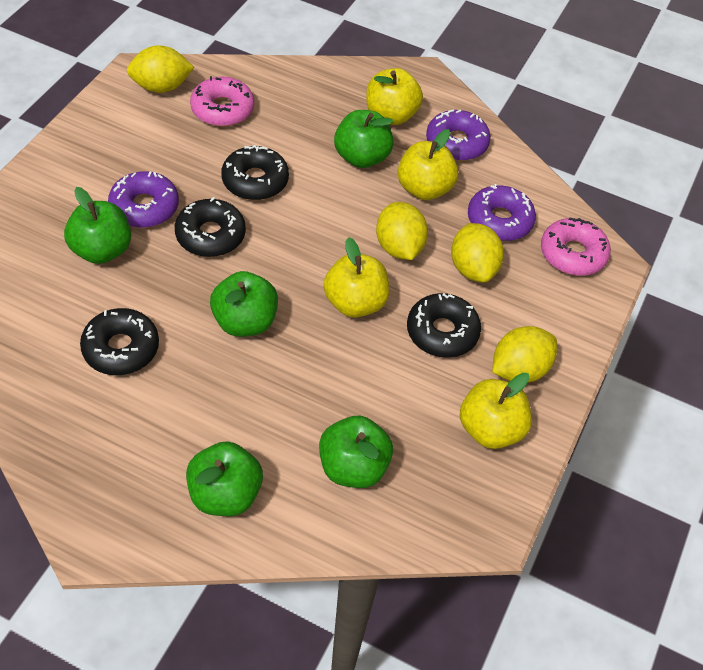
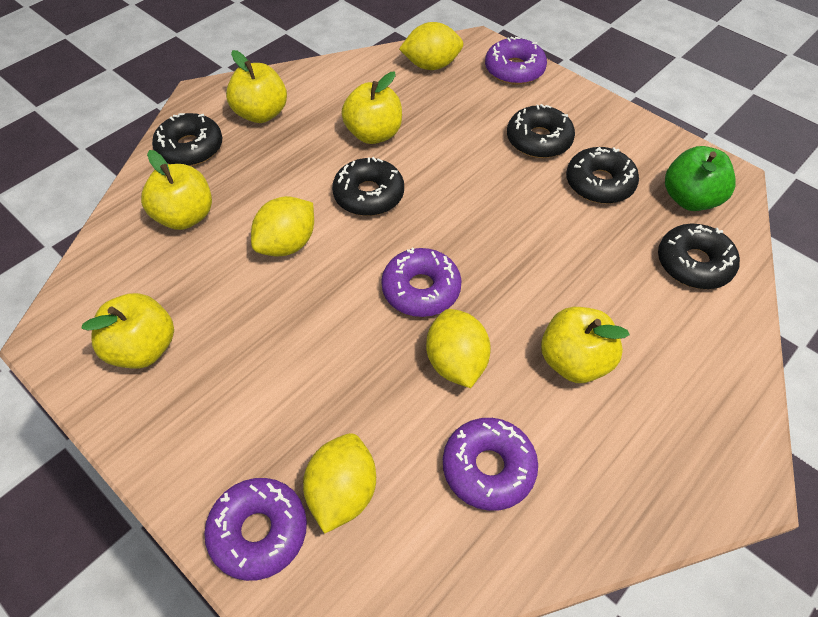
black donut: [80,308,159,375] [175,197,246,257] [221,145,289,200] [407,293,481,358] = 4 -> [152,113,222,166] [332,157,404,216] [507,104,575,158] [566,147,639,204] [658,223,740,289] = 5
green apple: [64,187,131,264] [186,441,263,516] [210,271,278,337] [319,416,393,488] [334,110,394,168] = 5 -> [665,146,736,211] = 1
pink donut: [190,76,254,127] [541,217,611,276] = 2 -> none = 0
purple donut: [108,171,179,228] [426,109,491,161] [468,184,536,241] = 3 -> [204,478,307,581] [381,248,462,317] [443,418,538,511] [485,37,547,85] = 4
yellow apple: [323,237,390,318] [366,68,423,125] [398,129,458,200] [460,373,532,449] = 4 -> [82,293,174,368] [141,150,212,230] [226,50,287,123] [342,72,402,144] [541,307,630,383] = 5

